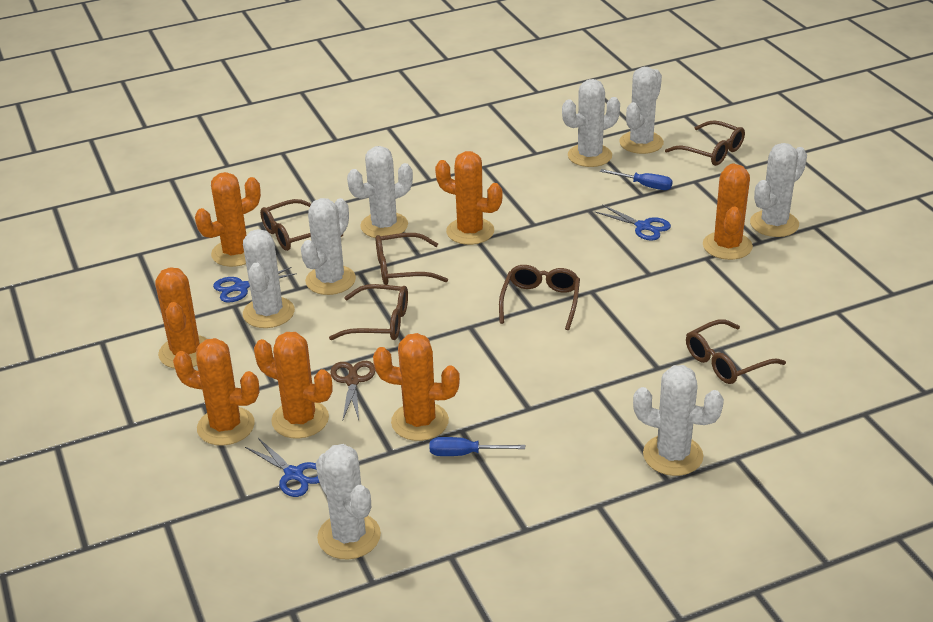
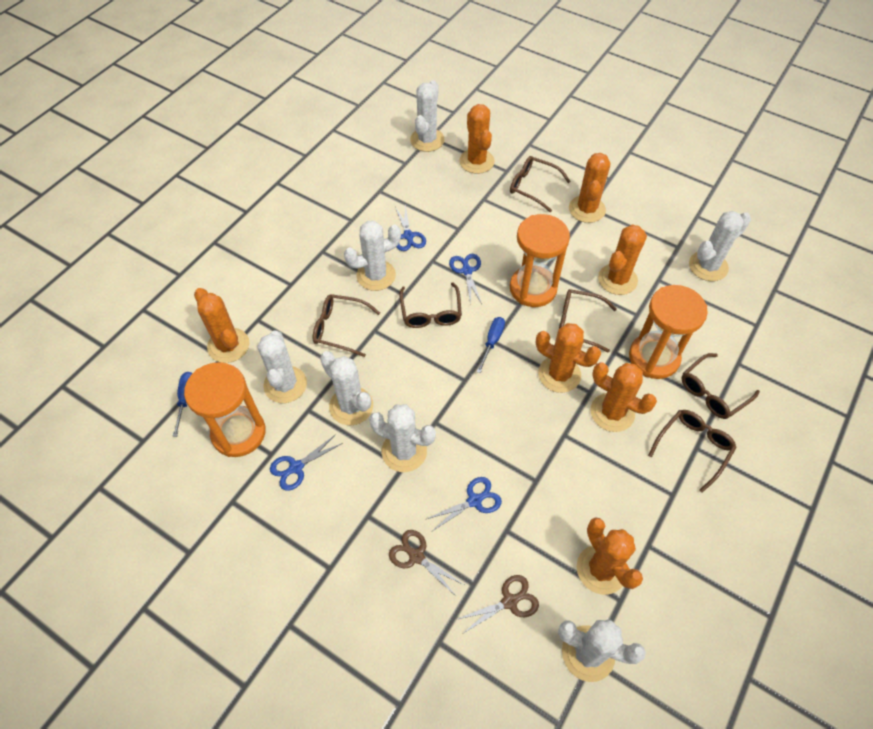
blue scissors: [213,267,297,303] [245,438,320,497] [595,205,671,241] = 3 -> [270,434,343,491] [395,205,426,251] [427,477,502,531] [449,254,482,305] = 4
brown scissors: [330,361,375,421] = 1 -> [389,530,464,596] [456,575,539,634] = 2
orange hourglass: none = 0 -> [184,362,266,457] [510,214,570,307] [629,285,708,379] = 3
white cactus: [243,229,295,328] [301,198,356,295] [316,444,381,560] [347,146,413,238] [562,79,620,167] [619,67,664,154] [633,365,724,476] [750,143,807,237] = 8 -> [258,330,307,403] [320,351,373,426] [344,221,401,291] [369,404,436,472] [410,80,445,152] [558,620,646,682] [689,211,751,281] = 7

